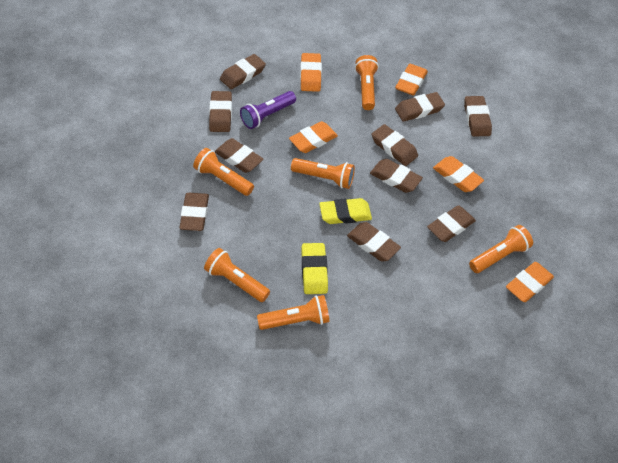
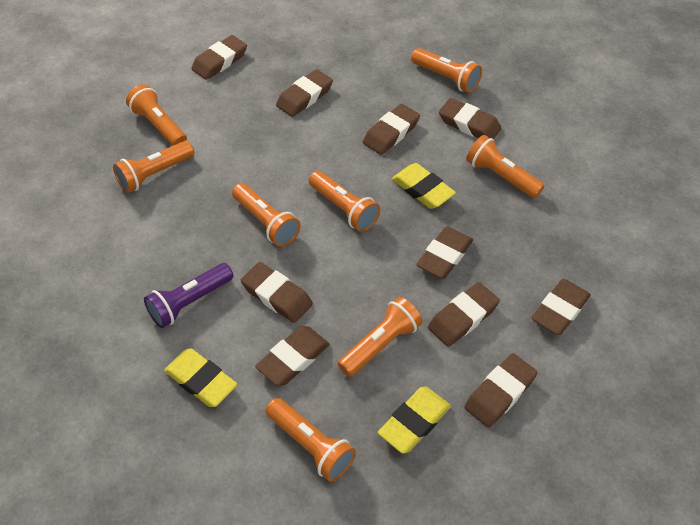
orange eraser: [289,121,338,153] [300,53,322,92] [395,64,428,95] [433,156,484,192] [506,262,554,302] = 5 -> none = 0
orange flashlight: [193,148,254,196] [204,248,270,302] [257,295,330,330] [291,158,355,189] [355,55,379,110] [469,225,533,273] = 6 -> [113,140,194,193] [126,84,187,146] [232,183,300,247] [266,398,356,482] [309,171,380,232] [338,297,423,377] [411,48,482,93] [466,135,545,198] = 8
yellow eraser: [302,243,328,294] [319,198,372,224] = 2 -> [164,348,237,407] [378,387,451,454] [392,163,456,209] = 3

